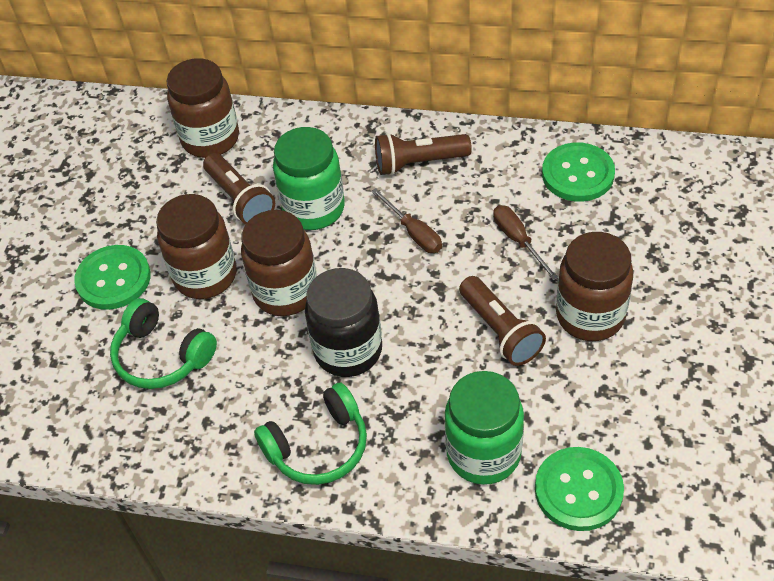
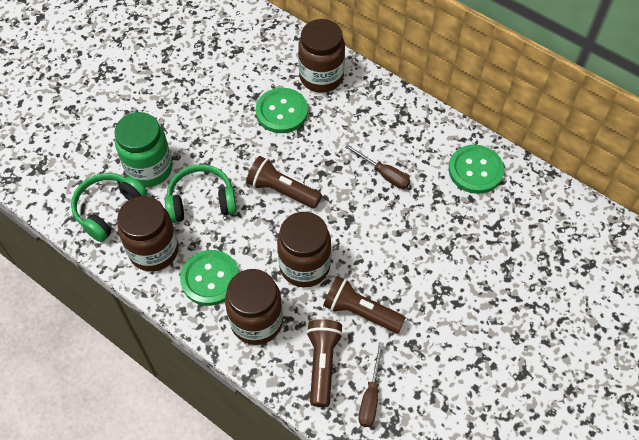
black jar: [305,268,382,377] = 1 -> none = 0
green jar: [273,127,345,230] [445,371,524,485] = 2 -> [114,112,173,187] = 1

